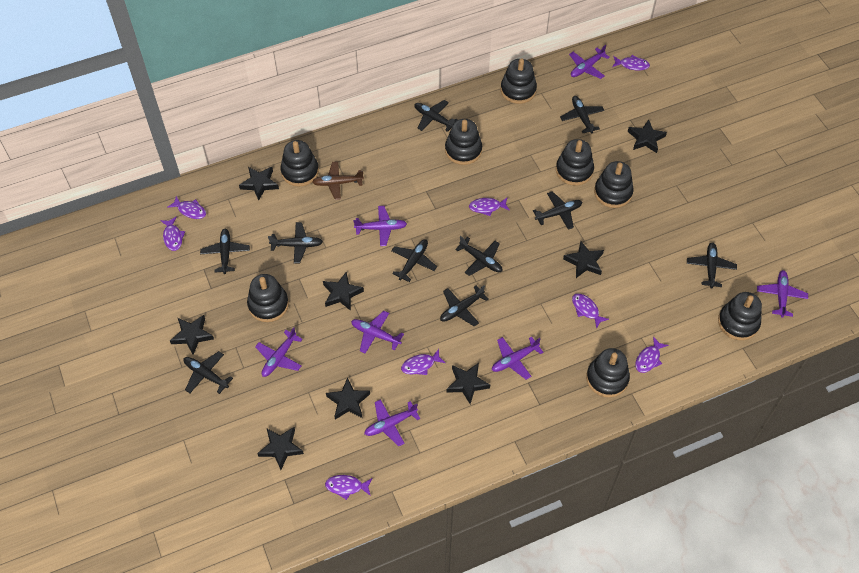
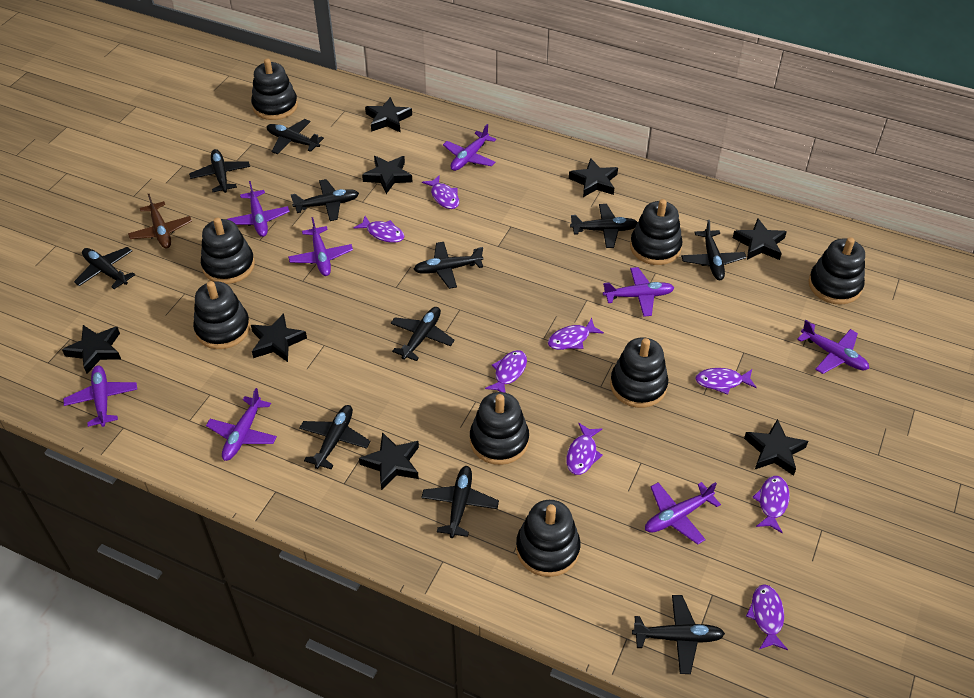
black plane: [183,351,233,394] [200,229,250,274] [268,222,323,264] [391,239,437,282] [414,100,458,132] [440,285,489,326] [455,236,503,276] [533,191,582,230] [560,96,604,134] [687,242,737,288] = 10 -> [74,247,135,289] [189,149,250,193] [267,119,324,154] [291,179,359,221] [299,405,371,469] [390,307,455,361] [414,242,483,289] [421,466,499,538] [570,204,638,248] [632,595,725,674] [681,220,746,280] = 11
purple plane: [255,327,303,377] [351,311,404,354] [353,206,407,246] [364,399,420,446] [492,337,543,380] [569,45,610,79] [757,270,808,318] = 7 -> [63,365,137,427] [206,388,277,461] [227,181,290,237] [288,217,353,276] [443,124,496,171] [603,267,674,317] [645,482,721,545] [797,320,869,374] = 8

